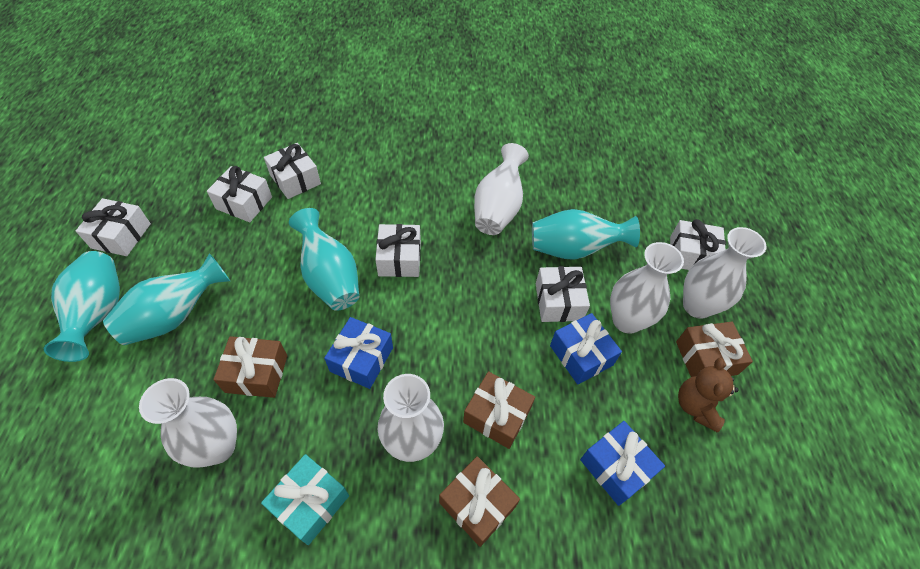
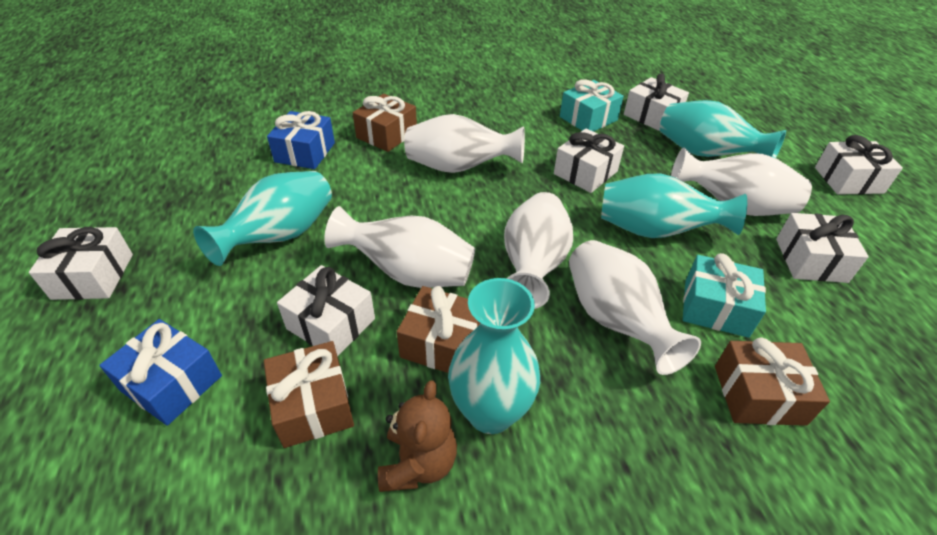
blue gift: [324,317,393,389] [550,313,622,385] [580,421,665,506] = 3 -> [99,319,222,426] [267,111,335,169] = 2
turquoise gift: [261,454,349,545] = 1 -> [560,79,624,132] [683,253,766,338] = 2

